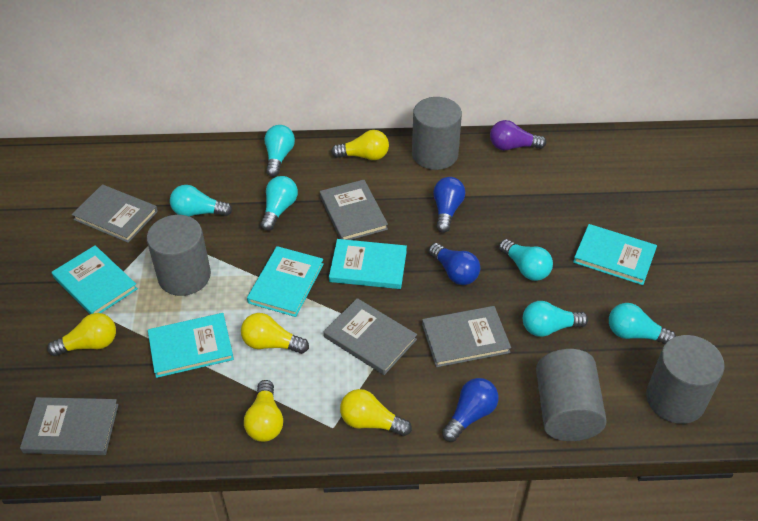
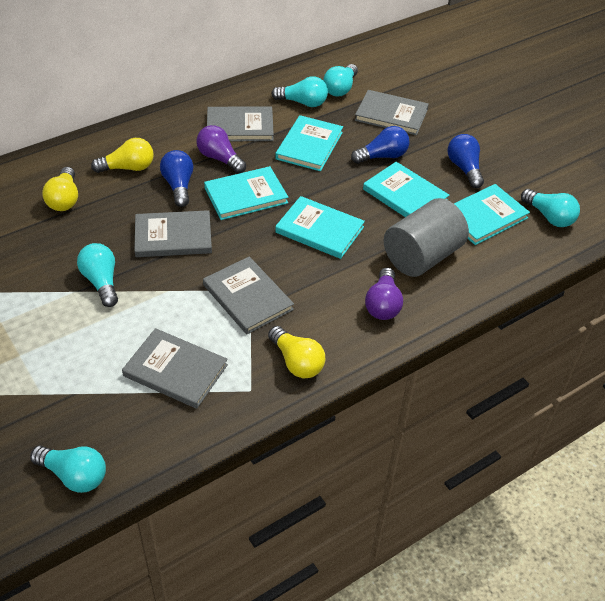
grey cylinder: [147,215,211,296] [412,97,462,170] [536,349,607,441] [646,335,725,424] = 4 -> [384,198,469,277] = 1
purple light bulb: [490,120,546,150] = 1 -> [196,125,246,174] [365,268,403,320] = 2
turquoise light bulb: [170,185,232,217] [261,176,298,231] [265,125,295,177] [499,239,553,281] [523,301,588,337] [609,303,676,344] = 6 -> [30,446,106,493] [77,243,118,307] [271,77,328,107] [323,64,358,96] [521,189,580,227] = 5
yellow light bulb: [47,313,116,356] [241,313,309,354] [244,380,283,442] [331,130,389,160] [340,389,412,436] = 5 -> [42,167,78,211] [91,138,154,173] [268,326,325,378] = 3

